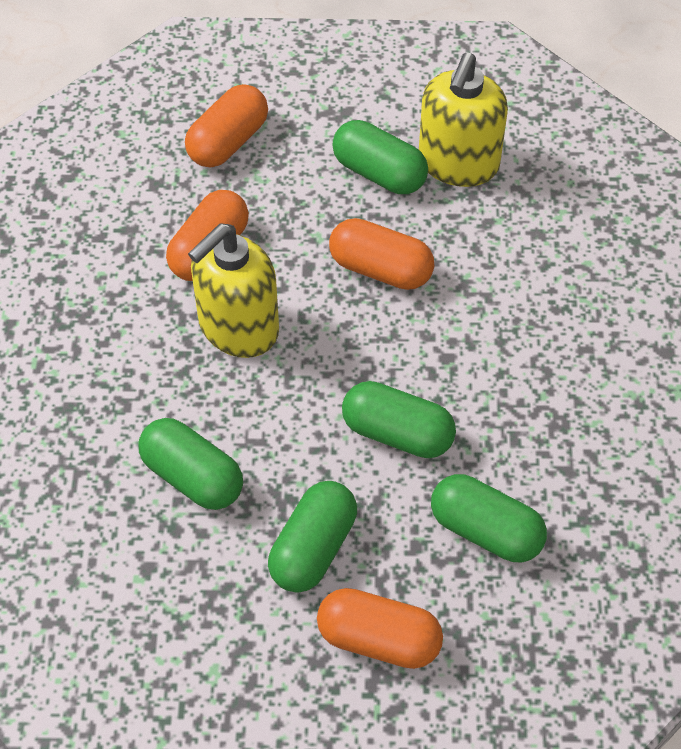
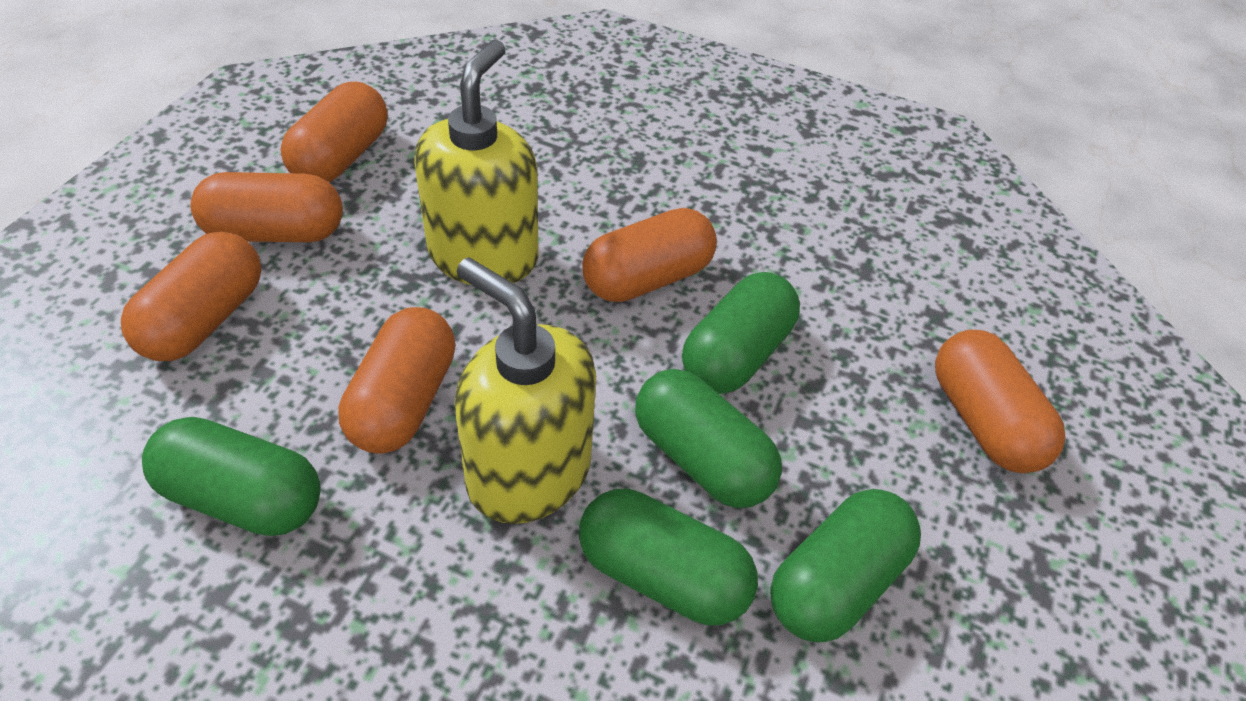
orange capsule: [166,190,249,281] [185,84,268,168] [317,588,443,669] [329,218,434,290] = 4 -> [121,232,261,361] [190,172,343,242] [281,82,388,183] [338,307,455,454] [582,208,717,302] [935,330,1065,473] = 6

